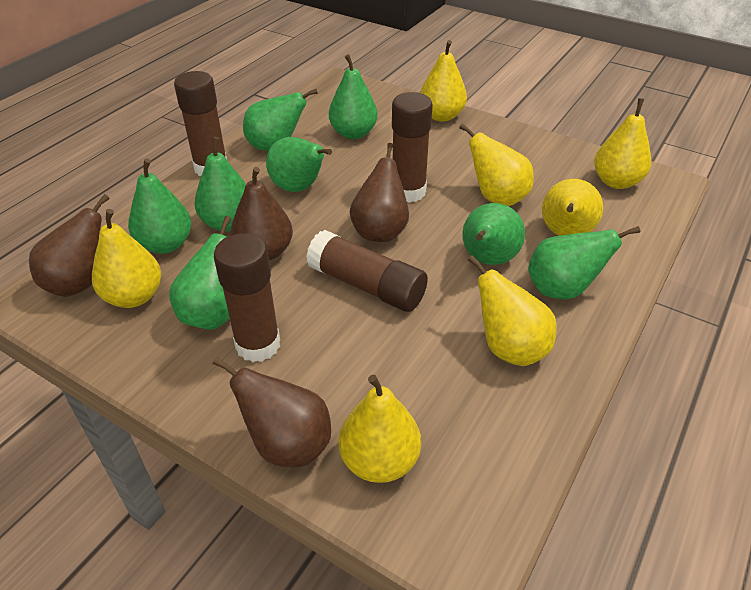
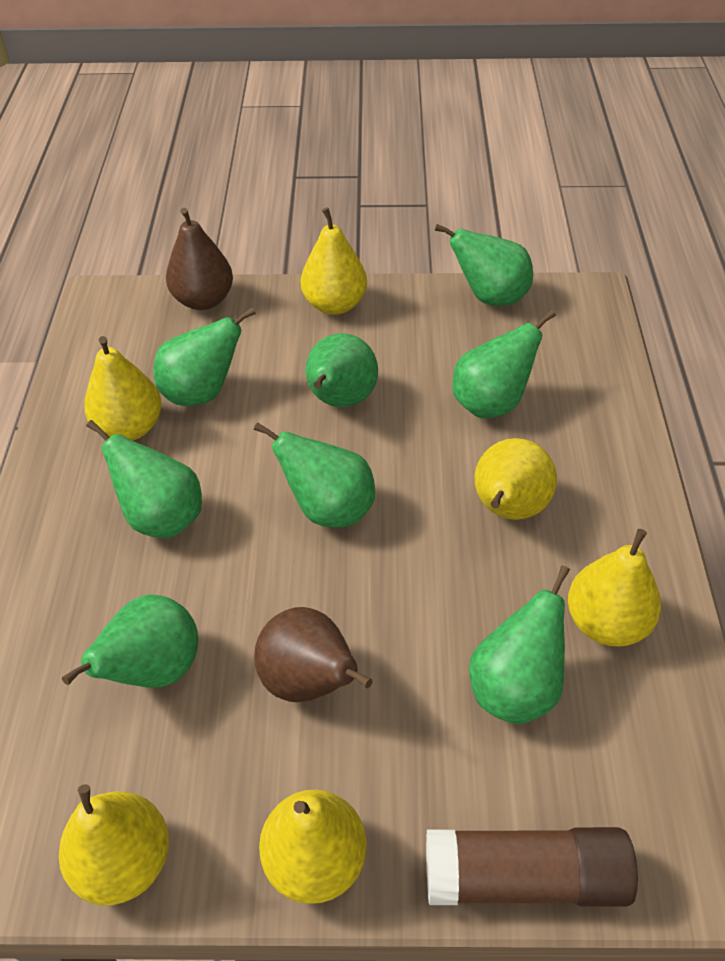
brown glue stick: [174,71,227,176] [214,233,280,362] [306,230,428,312] [392,92,433,202] = 4 -> [426,827,638,907] = 1
brown pear: [29,194,110,297] [213,357,331,467] [231,167,293,260] [350,143,409,242] = 4 -> [166,208,233,310] [254,607,373,702] = 2
yellow pear: [92,209,161,308] [339,375,421,483] [420,40,467,122] [459,123,534,206] [468,255,557,366] [542,179,603,236] [594,98,651,189] = 7 -> [59,784,169,905] [84,336,162,440] [259,789,367,904] [301,207,367,315] [475,438,557,520] [568,529,661,647] = 6

